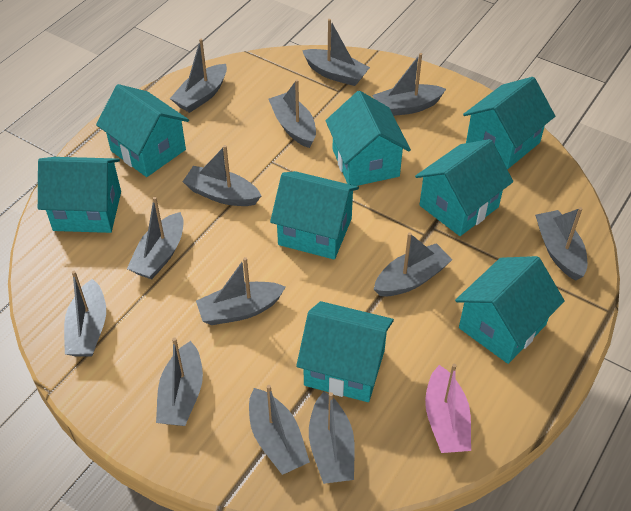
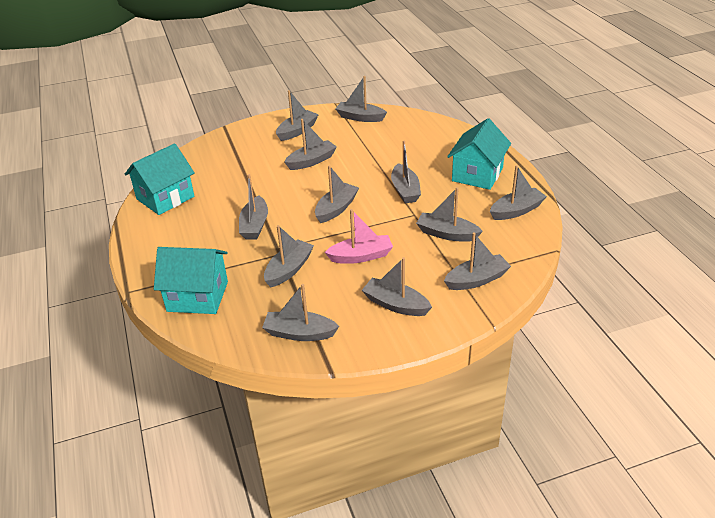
grey boat: [64,271,106,357] [127,197,183,280] [156,337,203,426] [170,39,227,113] [182,145,261,206] [196,257,286,325] [249,385,310,475] [269,79,316,148] [302,19,370,86] [309,392,355,484] [373,53,446,116] [374,232,452,296] [535,207,587,281] = 13 -> [239,174,268,239] [262,284,339,341] [264,225,314,287] [276,90,319,141] [284,119,337,170] [315,165,359,223] [335,76,387,122] [362,257,432,316] [391,141,421,203] [416,187,483,242] [444,232,511,290] [490,165,547,220] = 12
turquoise house: [38,157,121,233] [96,84,189,177] [270,171,359,259] [296,301,394,402] [326,91,411,186] [415,139,513,236] [455,256,565,364] [463,77,555,170] = 8 -> [125,143,195,215] [154,247,228,314] [447,118,511,190] = 3

